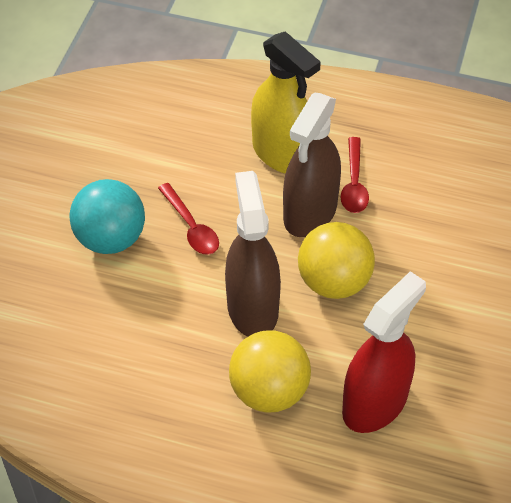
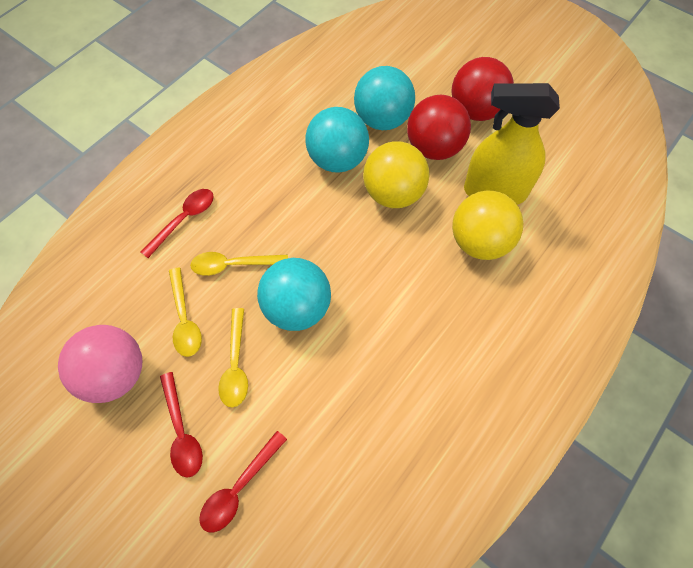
brown spray bottle: [225,171,281,337] [283,93,341,237] = 2 -> none = 0
pink ball: none = 0 -> [58,325,142,403] = 1
red ball: none = 0 -> [407,95,471,160] [451,57,514,121] = 2
red spoon: [158,183,219,255] [341,137,369,213] = 2 -> [141,189,214,258] [160,372,203,477] [199,431,287,533] = 3
red spray bottle: [342,271,426,433] = 1 -> none = 0
turquoise ball: [69,179,145,254] = 1 -> [257,258,331,331] [305,107,369,173] [354,66,415,130] = 3
yellow spoon: none = 0 -> [169,267,202,357] [190,252,288,276] [218,308,248,408] = 3

